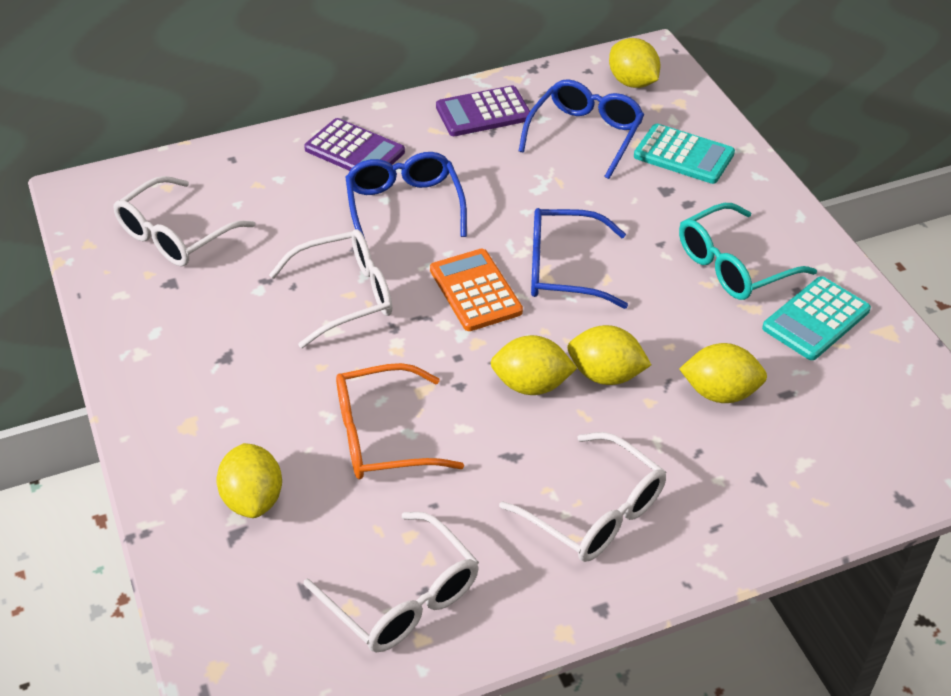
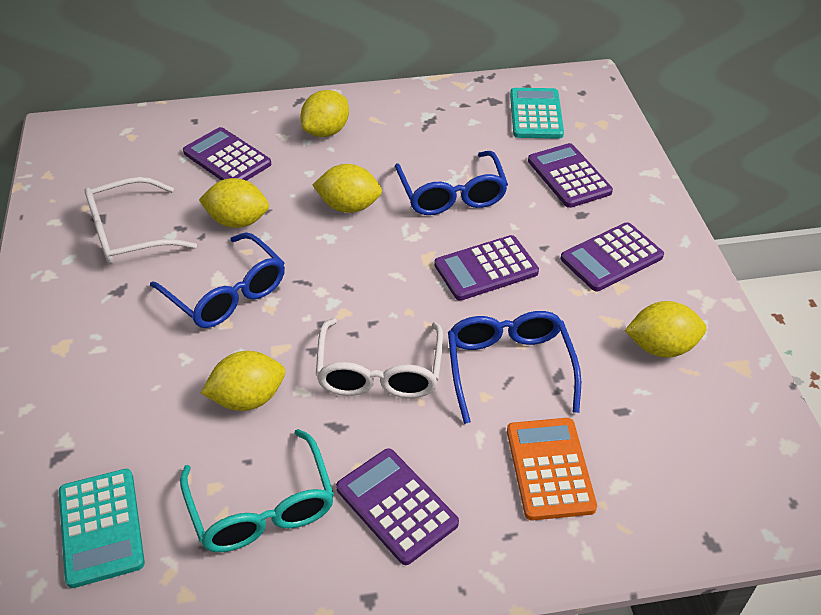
orange glasses: [336,363,464,479] = 1 -> none = 0
purple calculator: [304,118,405,171] [436,85,530,136] = 2 -> [183,127,271,181] [336,448,459,565] [434,235,539,301] [528,143,613,208] [560,222,664,291] = 5
white glasses: [113,176,255,266] [269,229,392,348] [304,512,479,653] [499,432,666,562] = 4 -> [85,177,197,265] [316,318,443,398] = 2

